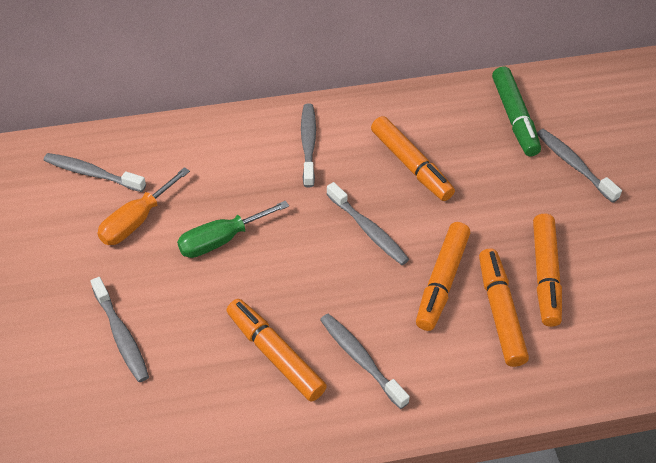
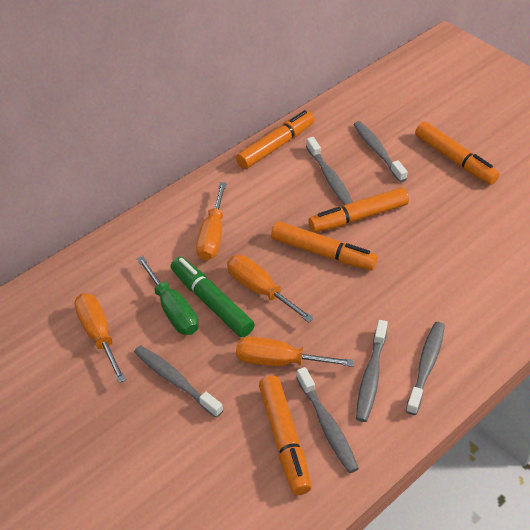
orange screwdriver: [97,167,190,245] = 1 -> [74,293,126,383] [196,182,227,261] [227,255,314,323] [236,336,354,367] = 4

